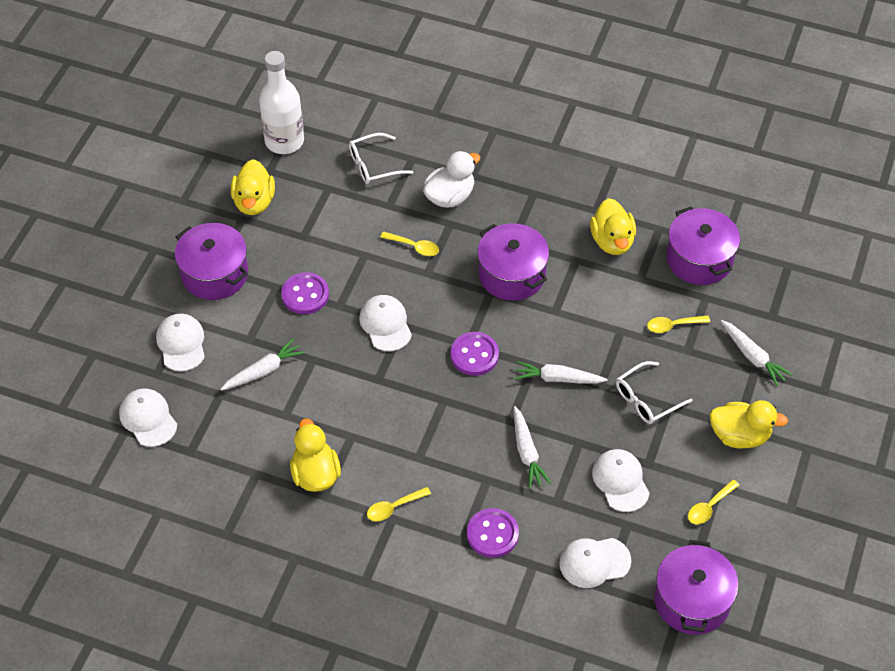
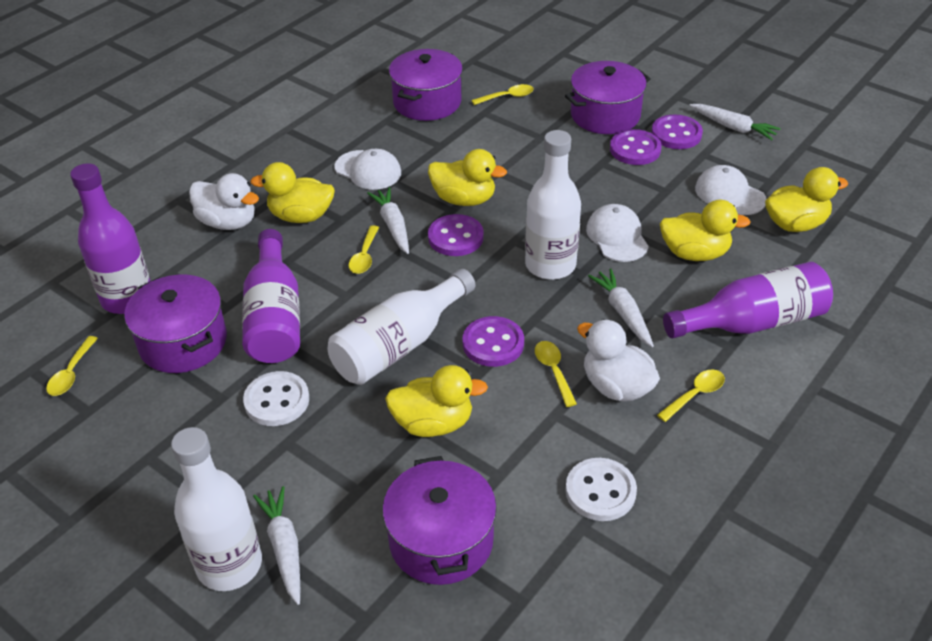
purple bottle: none = 0 -> [70,163,150,314] [242,229,300,363] [663,262,833,338] = 3
purple button: [281,272,329,314] [451,332,499,376] [467,508,519,558] = 3 -> [428,214,484,256] [463,316,524,367] [610,129,662,165] [652,115,703,149] = 4
white bottle: [259,51,304,154] = 1 -> [171,427,262,591] [327,269,475,385] [525,130,581,280] = 3
white button: none = 0 -> [243,371,309,426] [566,458,637,521] = 2
white cap: [119,388,177,447] [156,314,205,371] [359,295,412,351] [560,538,631,588] [592,449,650,512] = 5 -> [335,149,401,190] [586,204,649,262] [695,165,767,215] = 3
white duck: [423,151,480,208] = 1 -> [189,173,259,230] [577,320,660,402] = 2
white glasses: [349,133,413,184] [616,361,692,424] = 2 -> none = 0
yellow duck: [231,159,275,215] [290,418,341,492] [590,198,636,255] [710,400,788,449] = 4 -> [250,162,335,223] [385,365,488,437] [428,149,507,206] [660,200,751,261] [765,167,848,232] = 5
yellow spoon: [367,487,431,522] [380,231,439,256] [647,315,710,333] [688,479,739,525] = 4 -> [46,336,98,396] [348,225,379,274] [471,84,534,105] [535,341,577,407] [657,370,725,422] = 5

